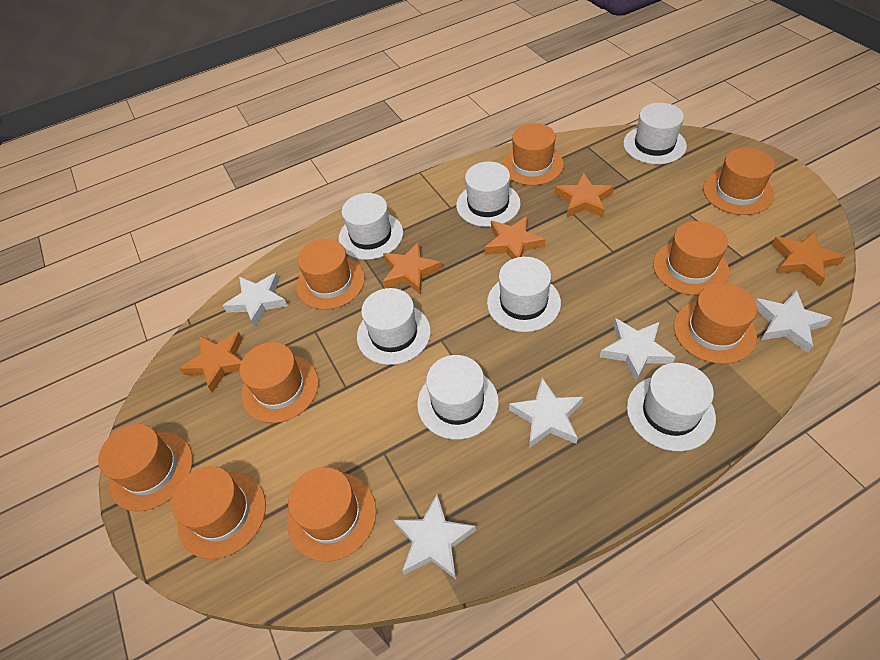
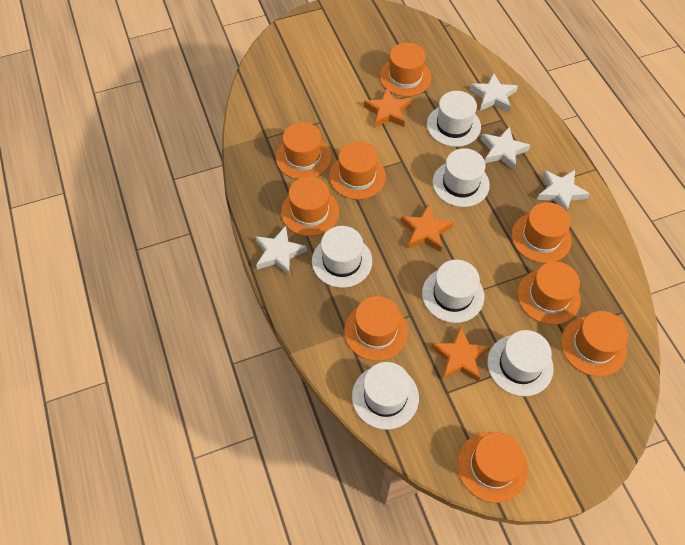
orange star: [179,332,243,393] [382,242,442,295] [485,216,545,259] [555,173,614,218] [772,231,846,286] = 5 -> [364,88,411,128] [401,204,454,252] [431,326,490,382] = 3
white hat: [338,193,403,260] [357,288,431,365] [417,355,499,440] [456,162,521,227] [487,257,561,332] [623,103,687,164] [627,363,716,451] = 7 -> [312,226,372,288] [352,362,419,430] [422,260,484,323] [427,91,481,147] [433,148,490,207] [487,330,554,396] = 6
white star: [223,273,288,327] [394,495,476,579] [509,378,584,448] [600,318,675,382] [755,290,832,353] = 5 -> [255,226,307,275] [470,73,518,112] [481,126,531,170] [537,170,590,211] = 4

